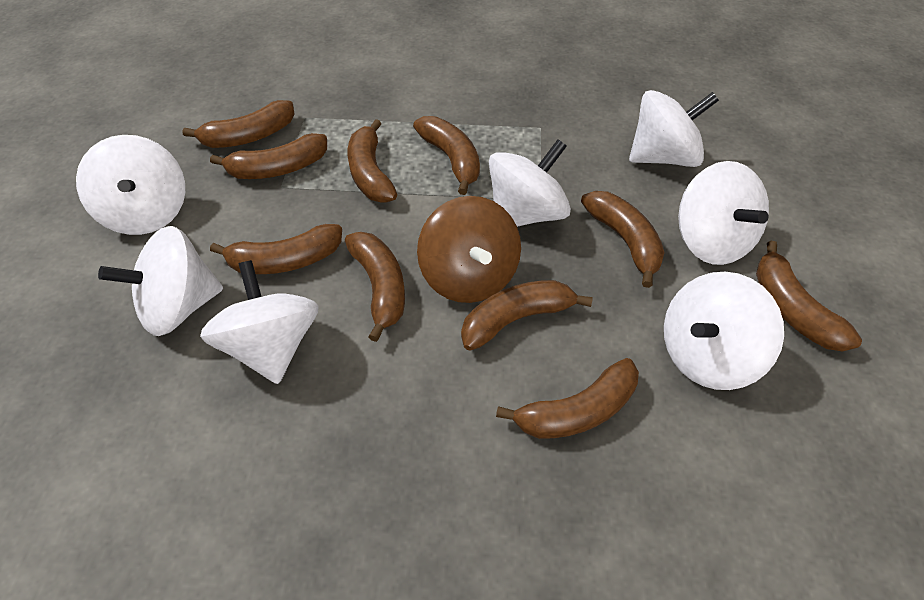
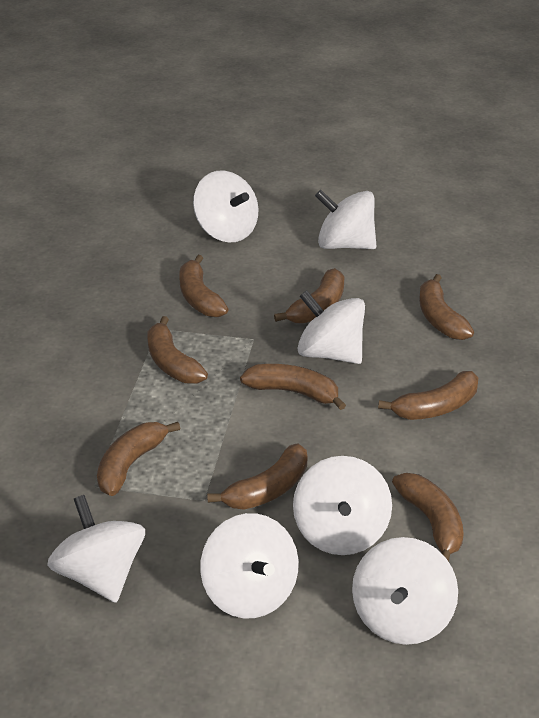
brown banana: [182,100,295,148] [210,133,327,179] [210,224,342,274] [345,232,405,342] [348,119,397,202] [413,116,480,195] [461,280,593,351] [496,358,639,439] [581,191,664,288] [756,241,862,352] = 10 -> [97,422,180,496] [147,316,208,384] [179,255,229,317] [207,444,307,510] [240,364,346,410] [274,268,344,324] [378,371,478,420] [392,473,464,562] [419,274,474,340] = 9
brown spinning top: [417,196,521,303] = 1 -> none = 0

